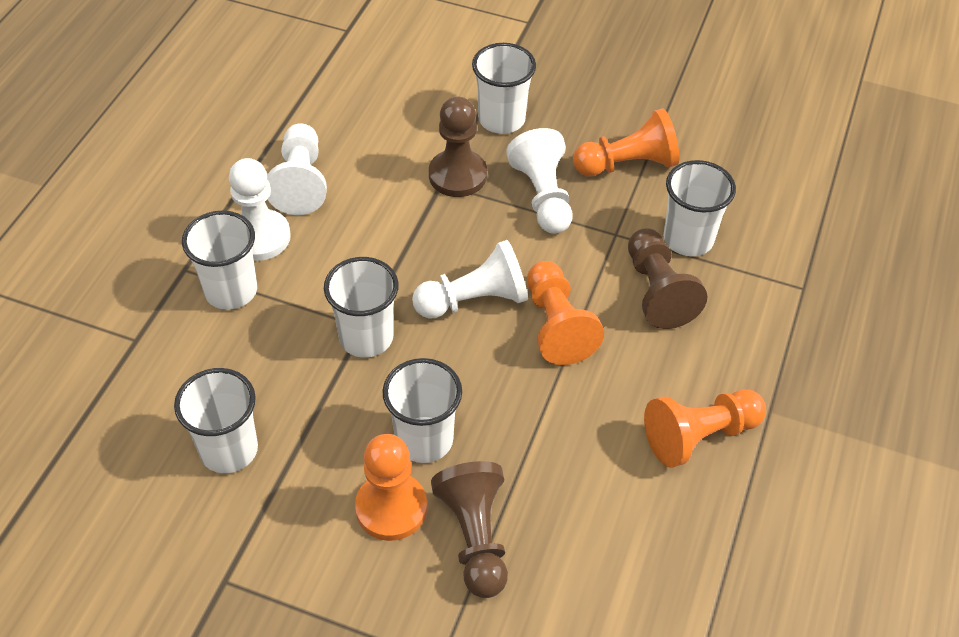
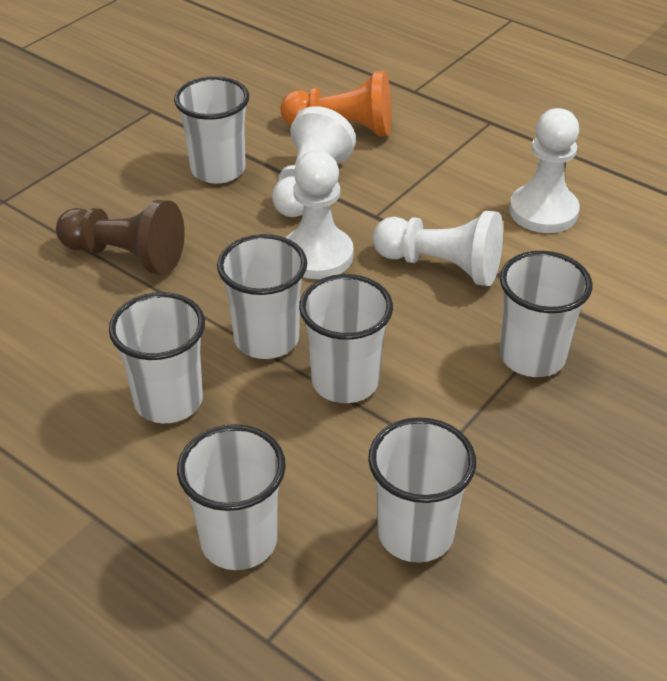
brown pawn: [429,97,487,197] [431,461,508,598] [628,228,707,329] = 3 -> [56,200,185,274] = 1
orange pawn: [355,434,427,541] [527,261,604,365] [573,108,679,176] [644,390,766,468] = 4 -> [281,71,391,136] = 1
white cup: [174,368,258,473] [182,211,257,310] [324,257,399,358] [382,358,462,463] [472,43,536,134] [664,160,736,256] = 6 -> [109,292,205,423] [174,76,249,184] [177,424,286,570] [217,234,307,359] [299,274,393,403] [368,417,476,563] [500,251,592,377] = 7

